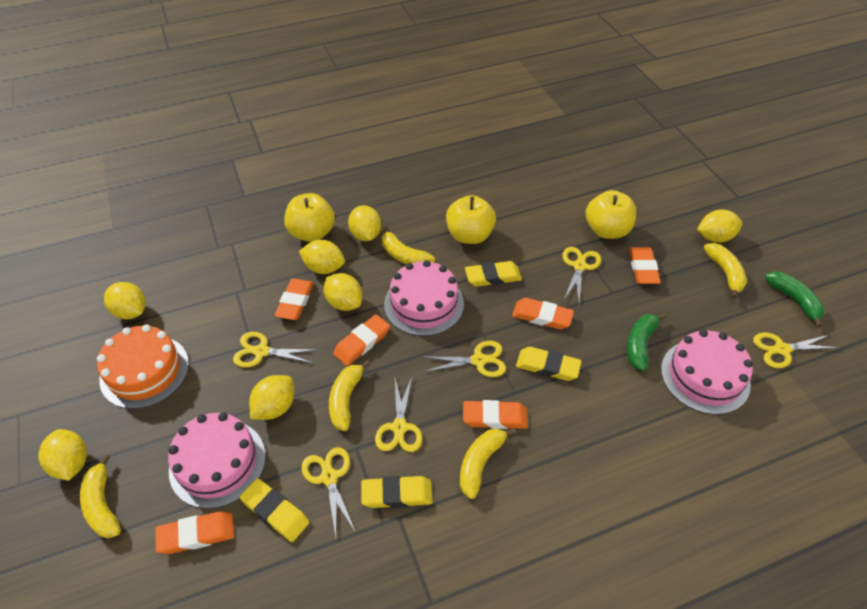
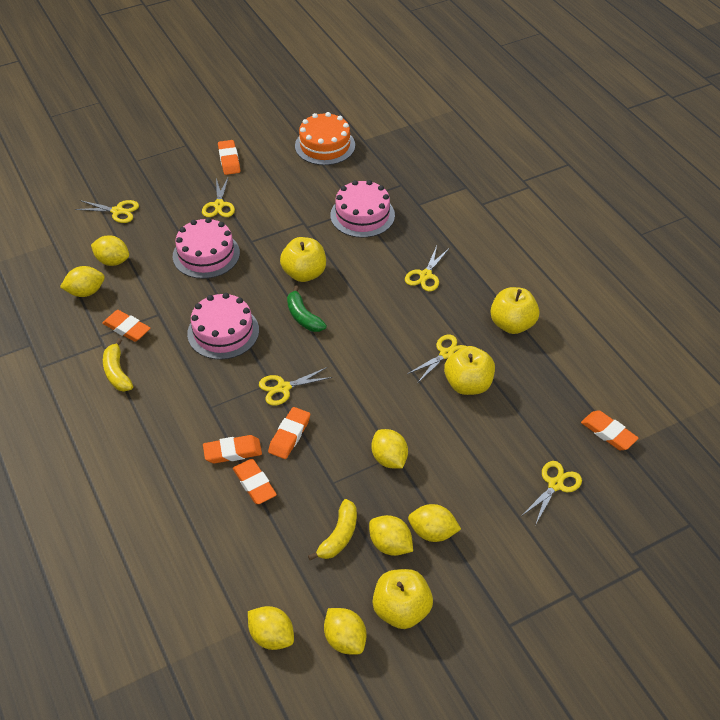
green banana: [627,313,667,371] [765,272,824,328] = 2 -> [287,286,327,332] = 1
yellow apple: [284,193,335,242] [446,195,496,244] [586,190,637,239] = 3 -> [280,237,326,282] [373,569,433,629] [444,346,495,395] [490,287,539,334] = 4
yellow banana: [80,454,121,539] [329,360,371,431] [382,226,435,264] [460,428,516,499] [704,243,747,299] = 5 -> [103,338,133,392] [308,499,357,560] = 2
yellow eraser: [240,478,310,542] [361,476,433,508] [465,261,522,287] [516,347,582,381] = 4 -> none = 0

